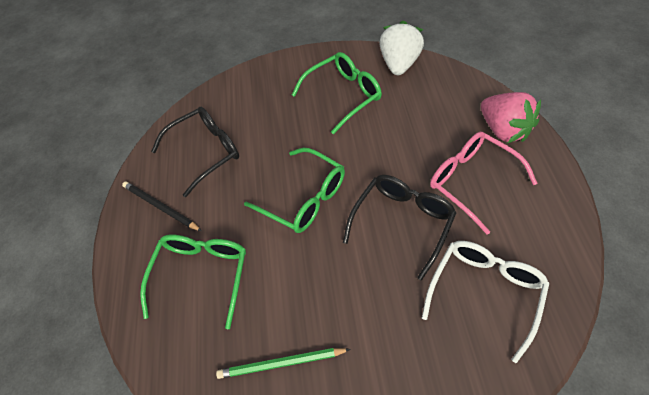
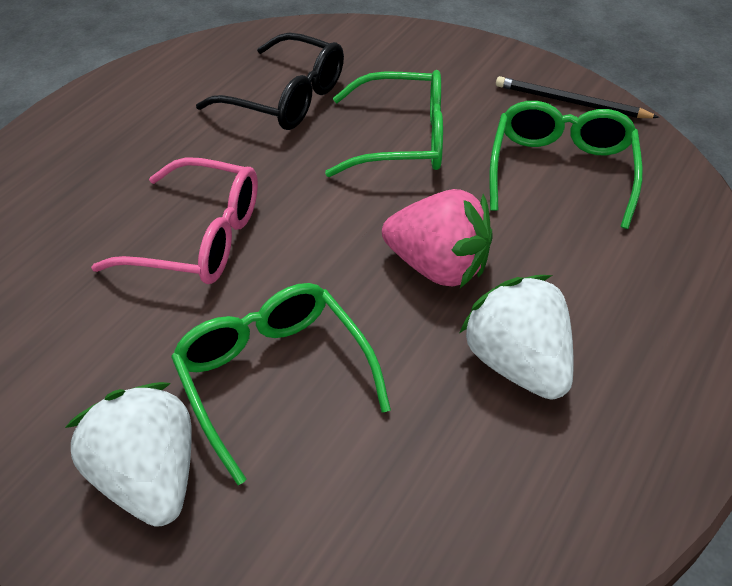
black glasses: [151,107,239,197] [343,175,456,281] = 2 -> [196,33,344,130] = 1
green pencil: [216,348,351,379] = 1 -> none = 0
white glasses: [422,241,550,363] = 1 -> none = 0
white strawberry: [379,21,424,75] = 1 -> [65,382,192,527] [460,275,573,400] = 2

